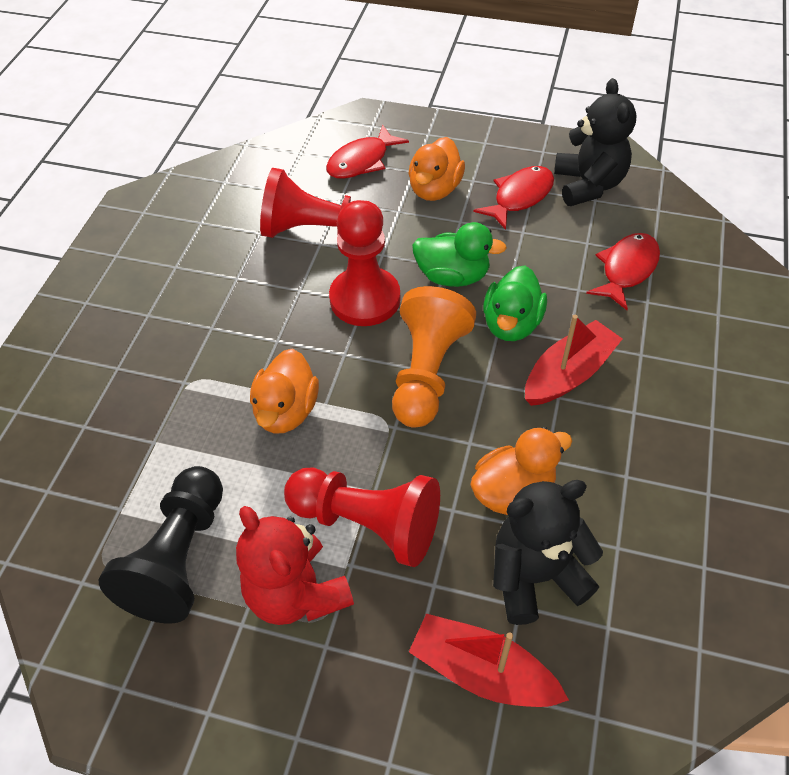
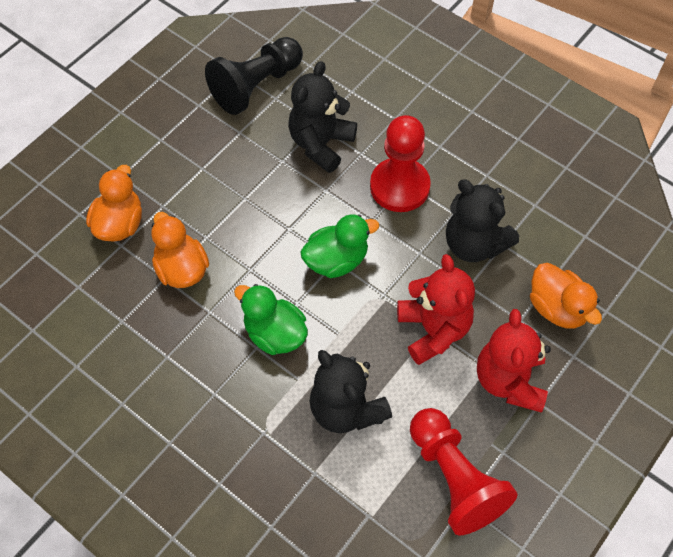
black teddy bear: [493,480,603,625] [554,78,636,206] = 2 -> [288,61,357,173] [310,350,392,433] [446,179,519,262] = 3
orange pawn: [392,286,476,428] = 1 -> none = 0
red boat: [409,614,569,707] [525,315,622,406] = 2 -> none = 0
red fish: [326,125,409,179] [474,166,554,230] [586,233,660,310] = 3 -> none = 0
red pawn: [260,168,383,238] [284,467,440,567] [329,200,400,326] = 3 -> [370,115,431,212] [410,408,518,535] = 2
red teddy bear: [236,506,354,625] = 1 -> [397,254,475,365] [477,309,551,412] = 2

